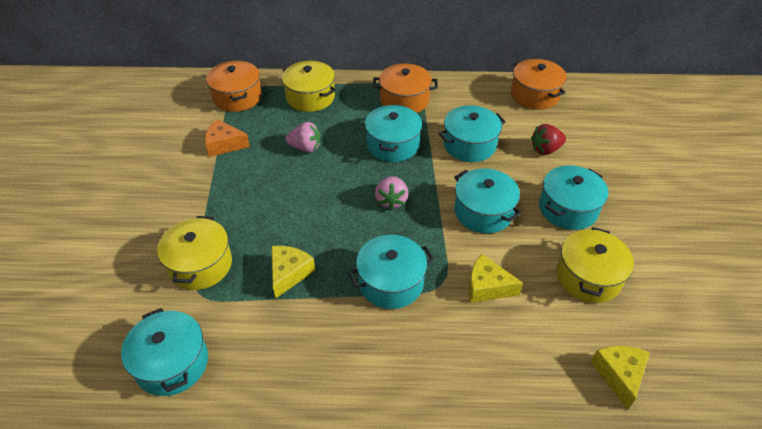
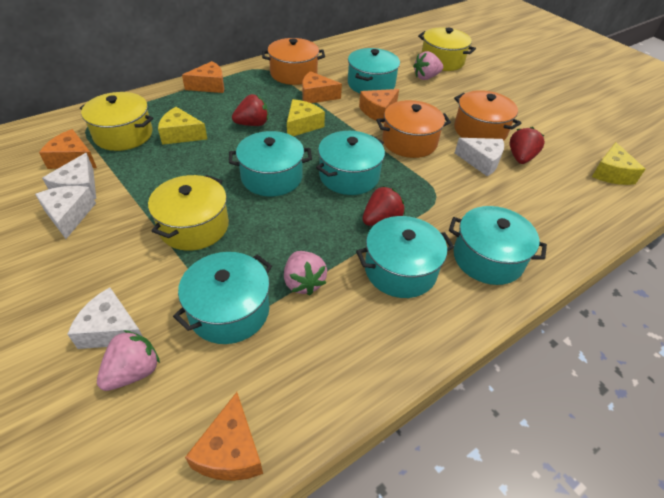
orange cheese: [205,119,250,157] = 1 -> [39,129,97,169] [182,61,224,93] [185,392,263,481] [302,71,342,103] [359,89,399,123] = 5
pink strawberry: [285,122,320,153] [375,176,408,210] = 2 -> [97,330,160,391] [284,251,327,295] [413,51,443,80] = 3
red strawberry: [531,124,566,155] = 1 -> [232,94,268,126] [362,186,405,226] [509,127,545,164] = 3
white cheese: none = 0 -> [35,186,96,239] [42,153,96,199] [67,287,143,349] [455,138,504,177] = 4

